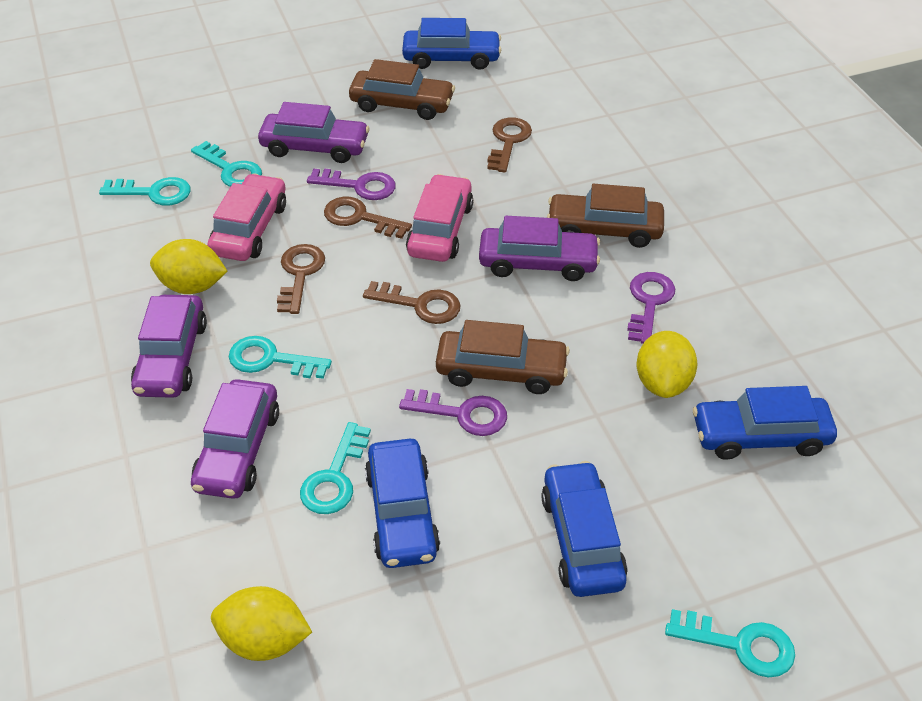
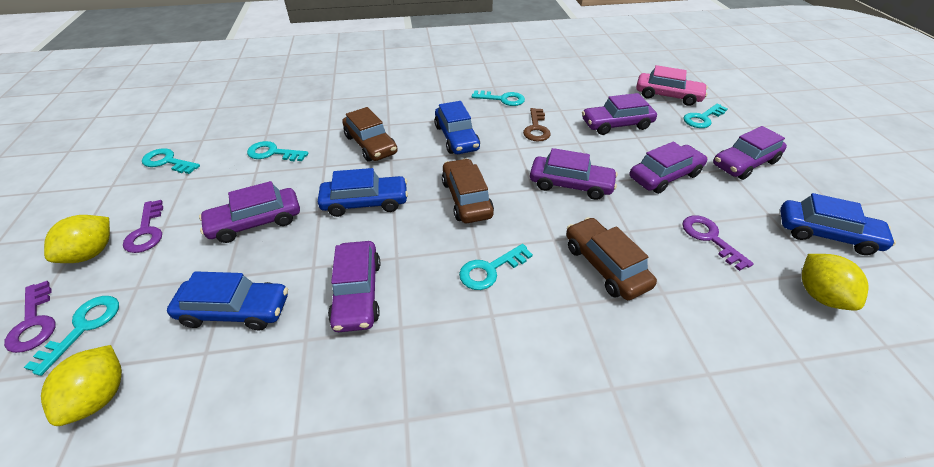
brown key: [277,244,325,314] [324,197,412,239] [363,281,460,324] [487,118,532,172] = 4 -> [523,108,551,141] = 1
pink car: [207,173,286,261] [406,174,473,262] = 2 -> [636,65,708,106] = 1
purple car: [131,295,207,398] [191,379,279,499] [258,102,370,163] [479,216,600,281] = 4 -> [199,181,300,243] [328,241,380,332] [530,148,618,200] [582,93,657,135] [630,142,708,194] [713,126,787,180] = 6
turquoise key: [99,177,190,206] [191,141,262,187] [229,336,332,379] [300,422,371,514] [665,609,795,677] = 5 -> [24,296,119,376] [142,148,200,174] [247,141,309,161] [459,244,533,290] [472,90,525,106] [684,104,728,128] = 6

